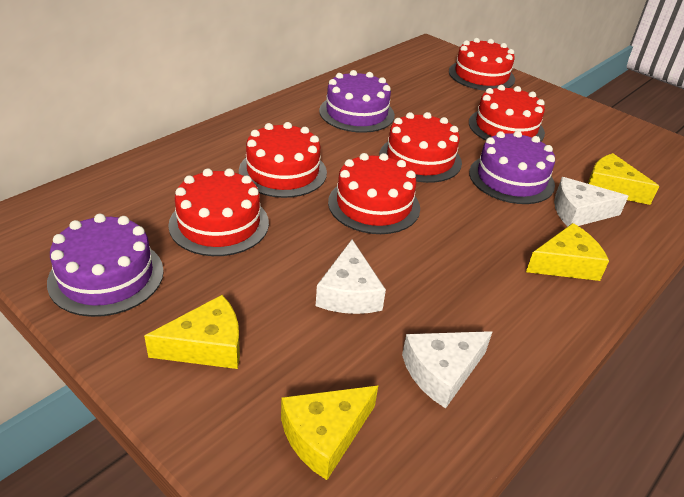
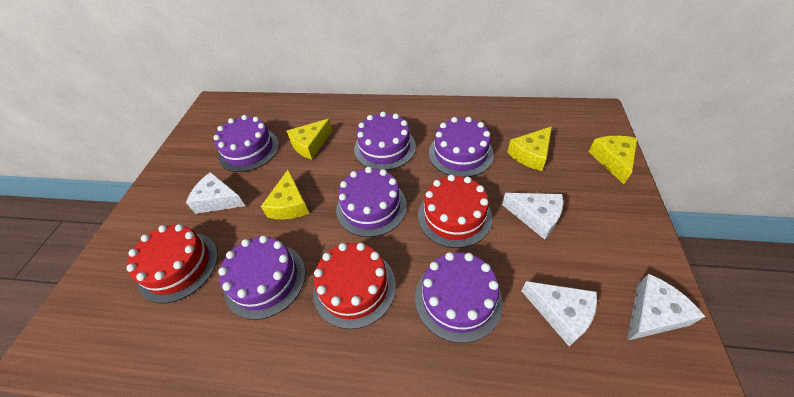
purple cake: [47,214,164,317] [319,70,395,133] [469,131,555,204] = 3 -> [214,115,279,172] [218,235,306,320] [336,167,407,237] [354,112,416,170] [415,252,503,343] [429,117,494,177] = 6
red cake: [168,168,269,256] [239,122,327,198] [328,153,420,234] [379,112,462,183] [449,38,515,91] [469,85,545,141] = 6 -> [126,224,218,303] [313,243,396,329] [418,174,492,248] = 3
white cheese: [316,240,386,314] [402,331,492,409] [554,177,629,226] = 3 -> [186,172,245,214] [502,193,563,240] [522,281,597,346] [627,274,705,341] = 4

